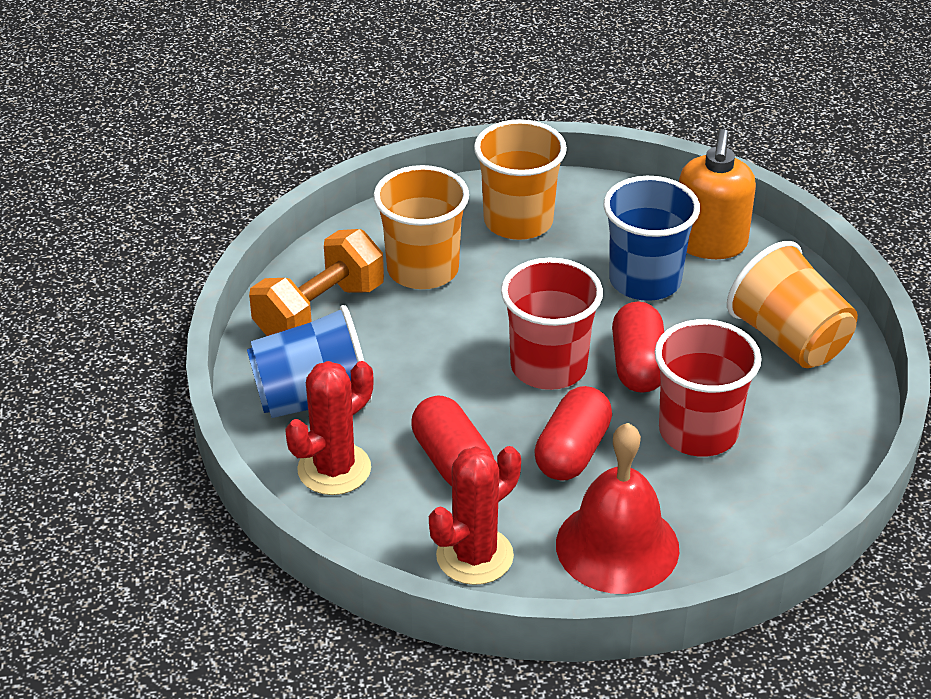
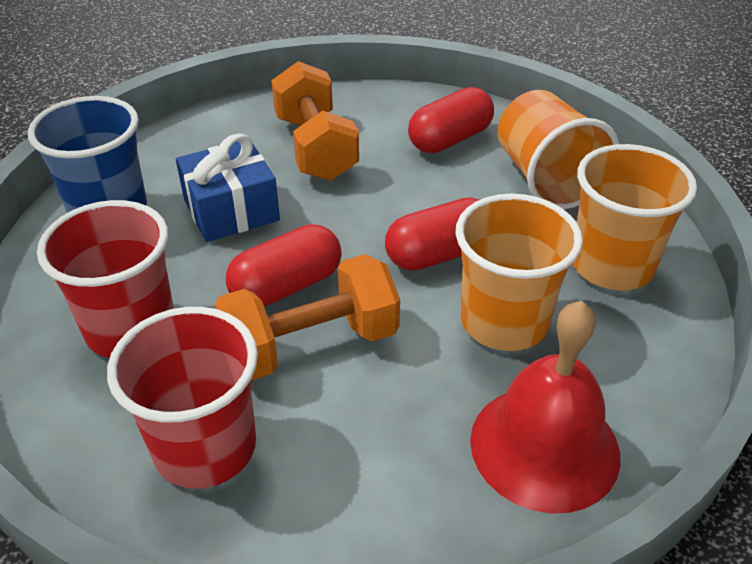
blue cup: [247,305,372,418] [604,176,700,301] = 2 -> [28,96,147,213] = 1
blue gift: none = 0 -> [176,133,280,242] = 1
orange dumbbell: [249,229,384,336] = 1 -> [214,254,400,380] [271,61,359,181] = 2
orange soap dispenser: [679,129,756,259] = 1 -> none = 0
red cactus: [285,361,374,495] [429,446,521,585] = 2 -> none = 0

